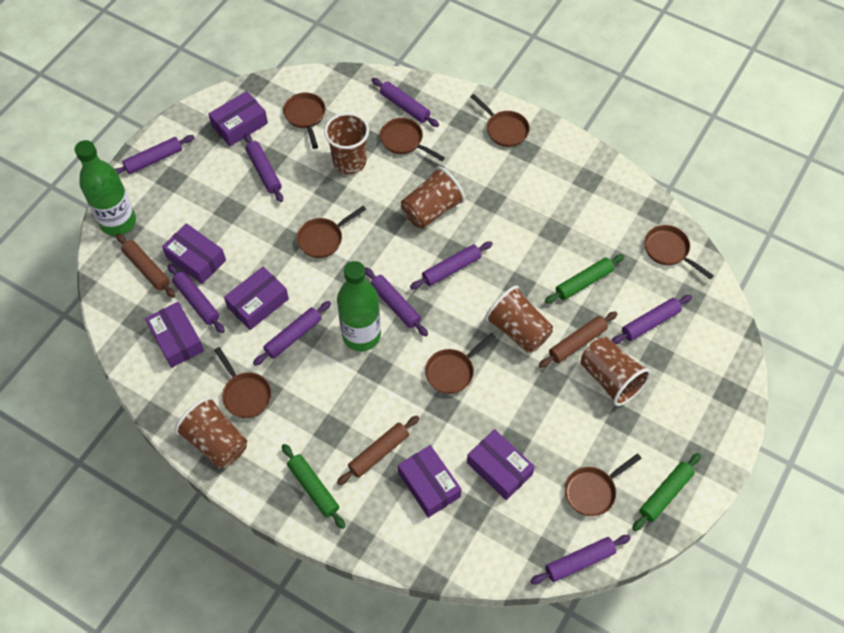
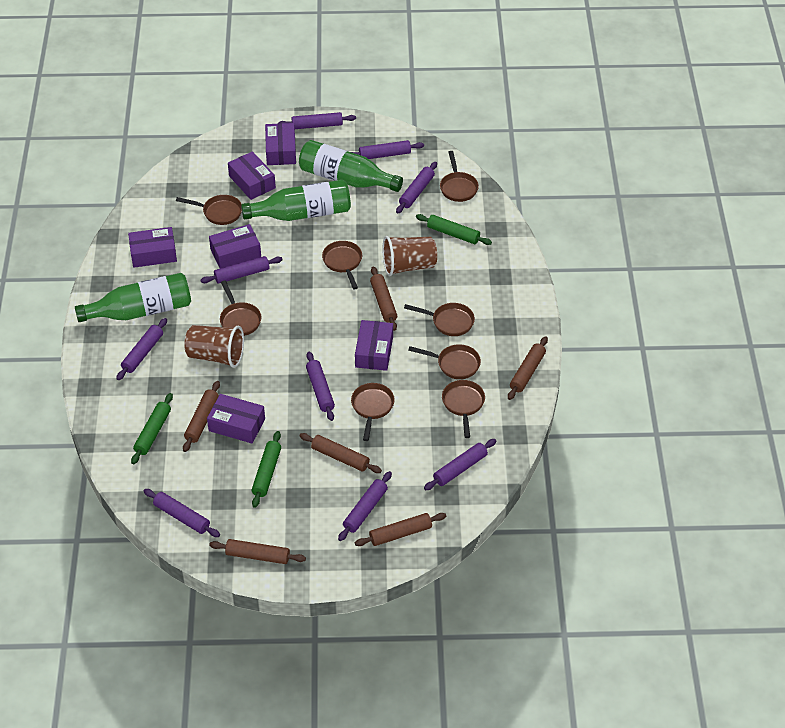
brown cup: [175,397,247,469] [324,113,369,174] [401,167,465,229] [485,285,553,353] [581,337,651,406] = 5 -> [184,325,244,368] [382,236,437,276] = 2
brown rolling pin: [116,234,175,298] [337,416,419,485] [539,311,617,368] = 3 -> [183,381,220,452] [209,539,306,564] [299,433,382,473] [355,513,446,546] [370,267,397,331] [508,336,548,400] = 6
green bottle: [74,140,136,236] [337,261,381,351] = 2 -> [75,273,191,322] [241,180,351,221] [299,140,403,192] = 3

